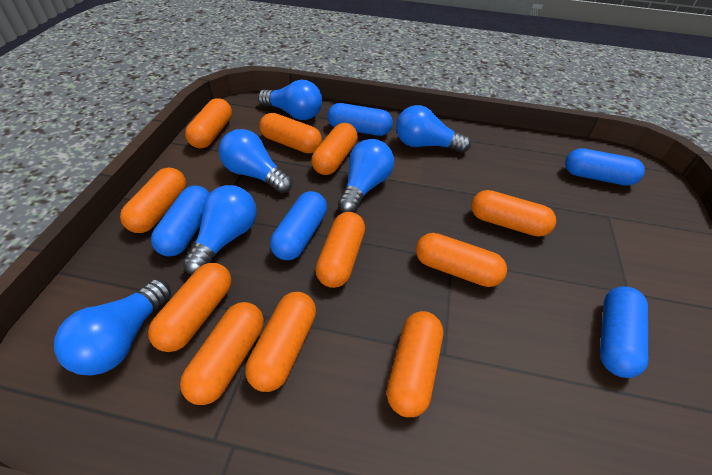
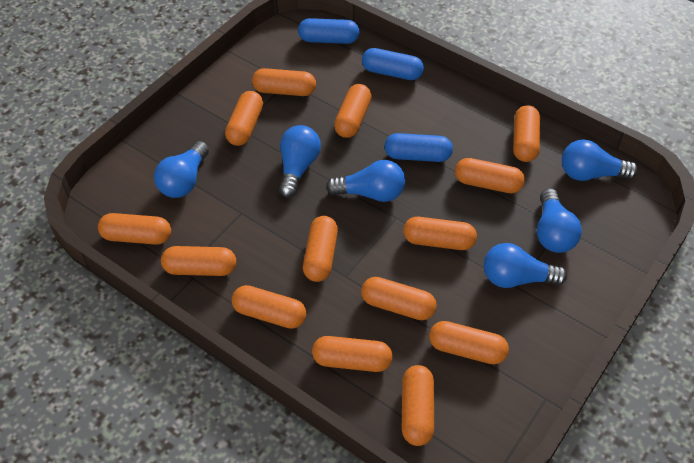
blue capsule: [151,185,210,256] [270,191,327,260] [327,103,393,136] [565,148,645,186] [600,286,648,378] = 5 -> [298,18,359,44] [362,48,424,80] [384,133,453,162] = 3
orange capsule: [120,167,186,233] [148,263,231,352] [180,302,264,405] [185,98,232,149] [245,292,316,392] [259,113,322,154] [311,123,358,175] [316,212,365,288] [387,311,443,417] [416,233,507,287] [471,190,556,237] = 11 -> [98,213,171,245] [161,246,236,276] [225,91,263,146] [232,285,306,329] [252,68,316,96] [303,216,338,282] [312,336,393,372] [334,84,372,138] [361,277,437,320] [402,365,434,446] [403,217,477,250] [429,321,509,365] [455,158,525,193] [513,105,540,162] = 14

